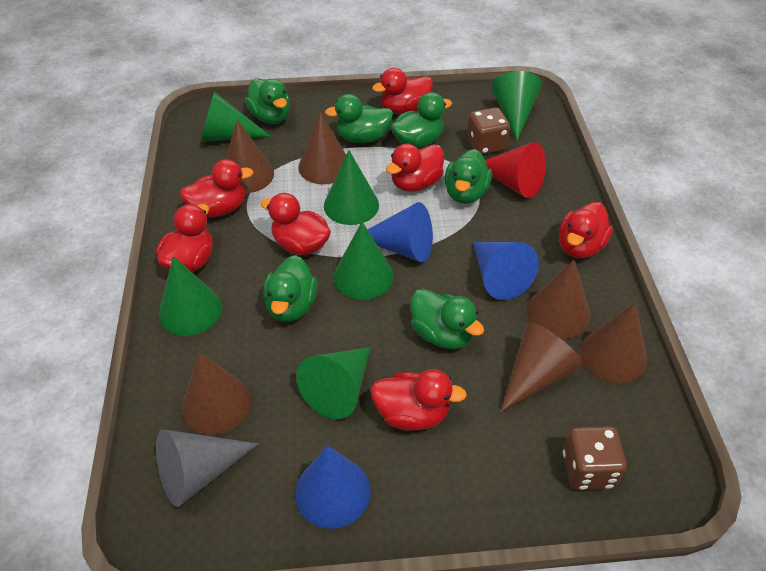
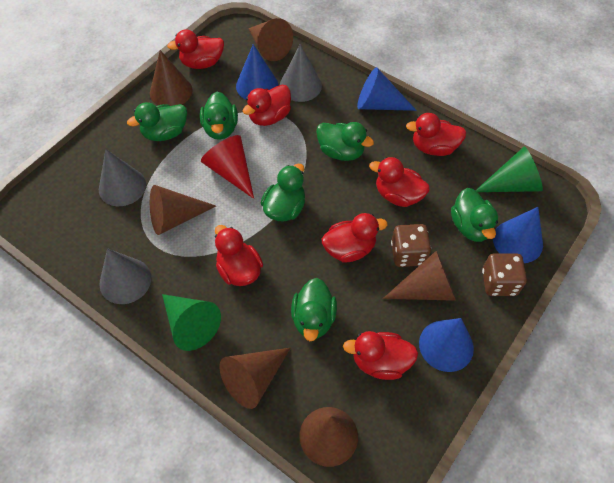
blue cone: [295,445,371,529] [367,202,433,263] [473,242,539,300] = 3 -> [236,44,278,100] [357,67,417,111] [419,318,474,372] [493,207,543,263] = 4
green cone: [159,256,222,336] [201,91,271,142] [296,347,371,419] [324,150,379,225] [333,222,394,300] [491,71,542,141] = 6 -> [162,294,221,351] [475,147,543,192] = 2
grey cone: [156,430,259,507] = 1 -> [99,149,146,206] [99,248,151,304] [280,44,322,102] = 3

